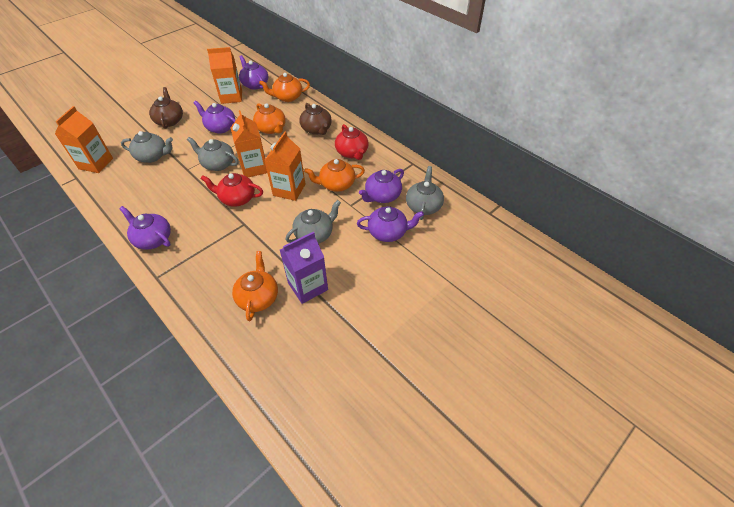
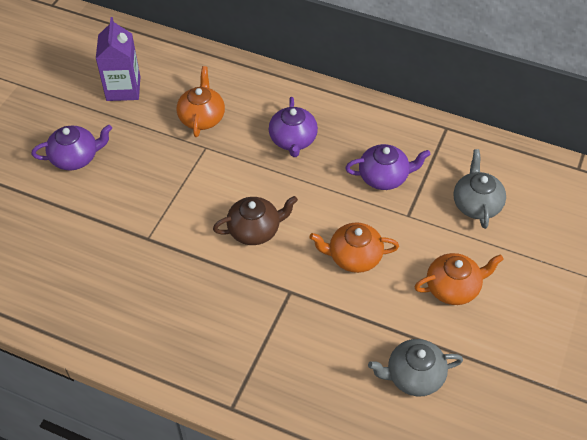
brown teapot: [149,87,183,129] [299,103,332,135] = 2 -> [213,196,298,245] = 1
grey teapot: [121,131,173,163] [187,137,239,171] [285,200,341,244] [406,166,444,220] = 4 -> [368,339,463,397] [454,149,506,229] = 2
orange carton: [55,106,113,173] [207,47,242,104] [231,110,267,177] [264,132,305,201] = 4 -> none = 0
orange teapot: [232,251,278,321] [253,103,286,134] [259,73,310,102] [304,159,365,192] = 4 -> [177,66,225,137] [309,222,399,273] [414,253,504,305] = 3
purple teapot: [119,206,171,250] [193,100,236,134] [239,55,268,90] [357,206,424,242] [359,169,404,203] = 5 -> [31,125,112,170] [269,97,318,157] [345,144,431,190] = 3
red teapot: [201,173,263,207] [335,124,369,160] = 2 -> none = 0

